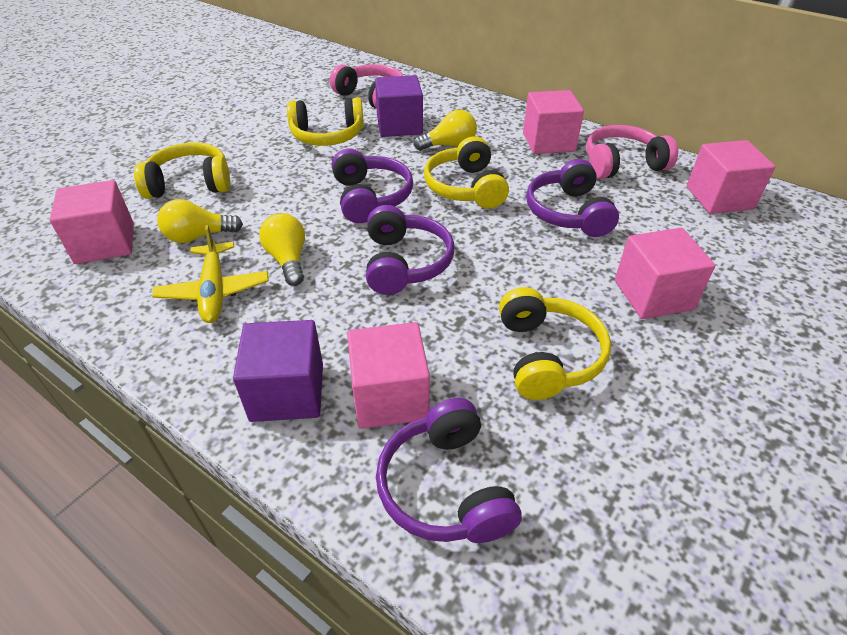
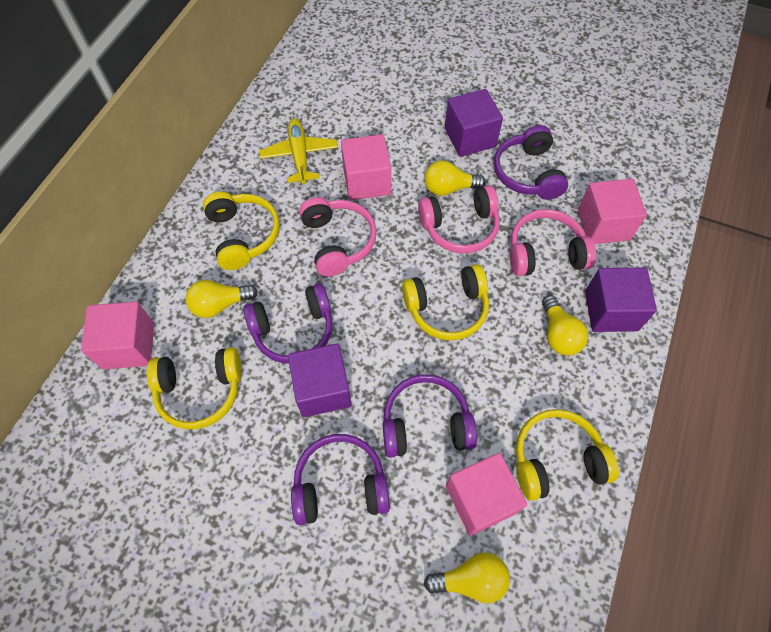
pink cube: [49,180,134,264] [347,322,430,429] [523,90,584,154] [615,228,715,319] [687,140,776,214] = 5 -> [81,302,154,369] [341,134,391,200] [446,453,527,536] [578,179,647,244] = 4
pink headphones: [330,64,403,109] [586,125,678,179] = 2 -> [299,197,377,277] [418,185,500,254] [510,209,596,276] = 3
purple cube: [233,320,323,422] [375,75,423,137] = 2 -> [288,344,352,417] [445,89,503,157] [585,267,657,332] = 3
yellow light bulb: [157,199,243,243] [259,213,305,286] [414,110,477,151] = 3 -> [186,280,258,318] [424,160,486,196] [424,552,510,604] [542,295,588,355] = 4

